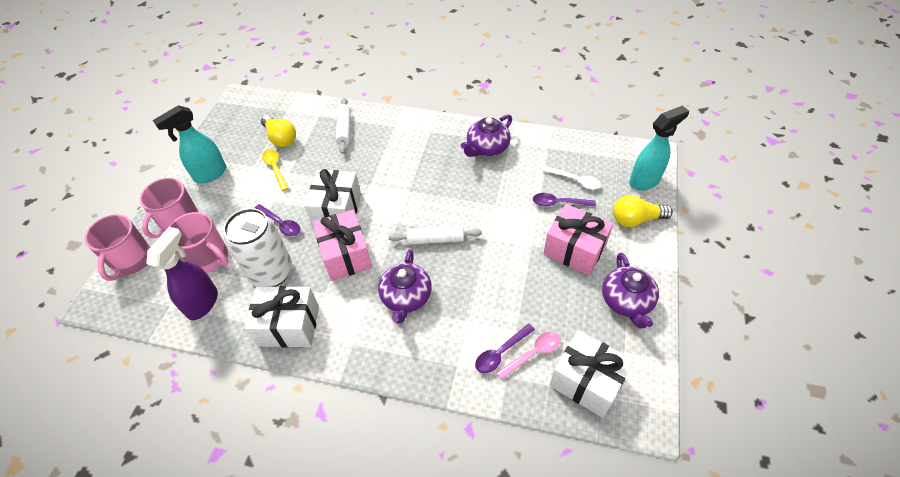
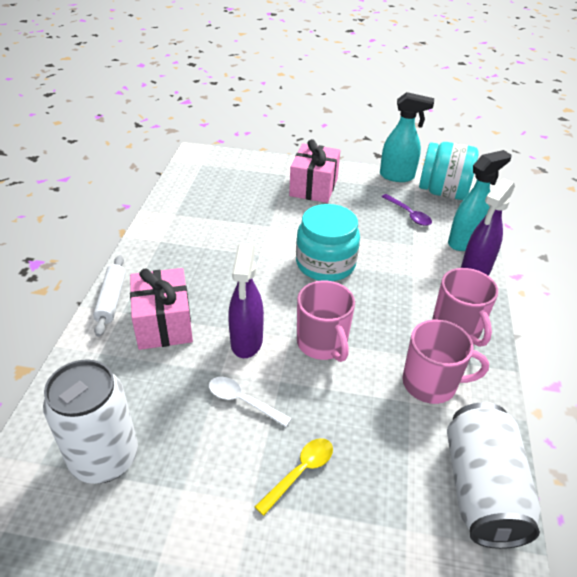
pink spoon: [496,332,561,380] = 1 -> none = 0
purple spoon: [255,204,301,236] [475,324,535,373] [533,193,596,207] = 3 -> [382,194,432,226] = 1
purple spray bottle: [146,227,218,320] = 1 -> [228,244,264,358] [461,178,515,276] = 2
purple teapot: [378,249,432,324] [461,114,512,157] [602,253,659,328] = 3 -> none = 0
turquoise jar: none = 0 -> [296,204,360,281] [419,142,479,200] = 2
white can: [223,208,292,287] = 1 -> [43,359,138,484] [447,402,541,549] = 2
white gift: [245,286,319,347] [304,169,361,228] [550,330,634,418] = 3 -> none = 0
white rolling pin: [336,98,351,154] [389,226,482,245] = 2 -> [93,255,126,337] = 1
yellow light bulb: [261,115,296,147] [613,195,673,227] = 2 -> none = 0

